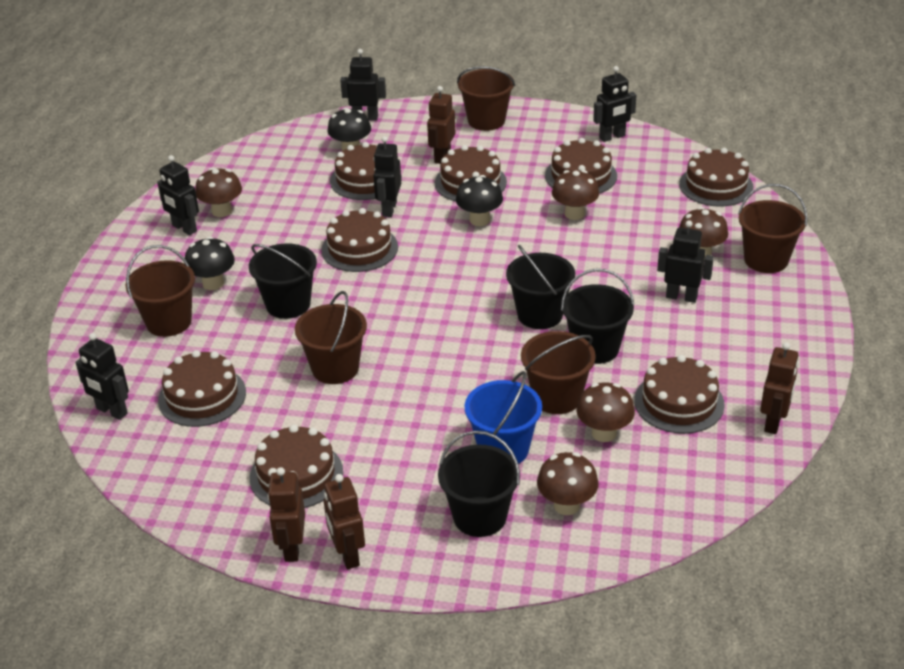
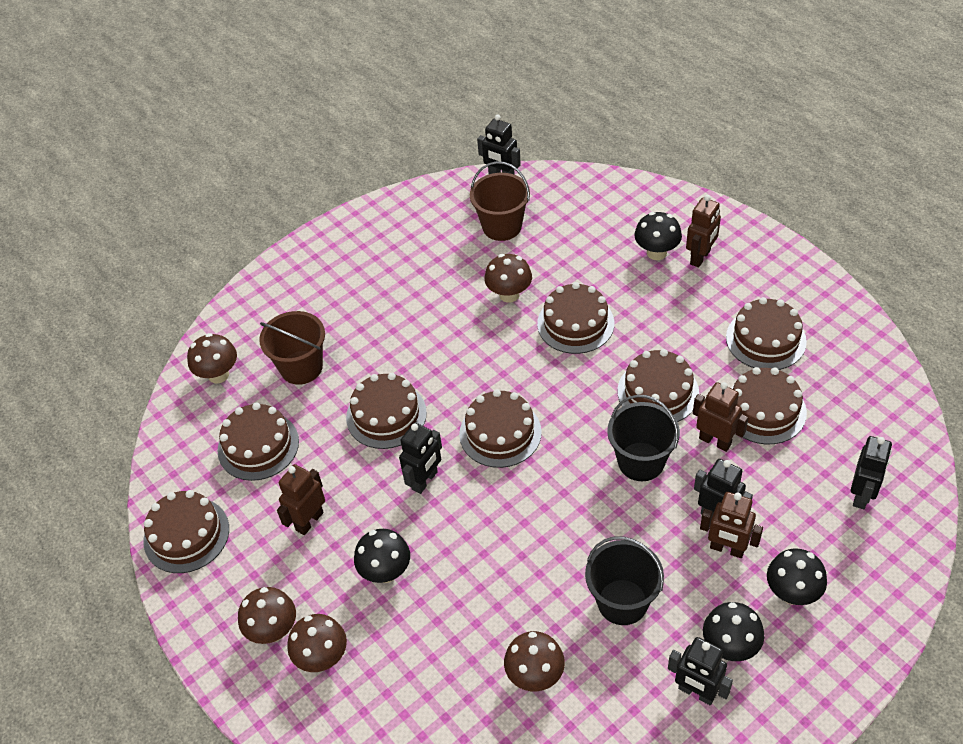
black bucket: [249,243,317,319] [438,431,520,537] [506,245,575,329] [561,269,634,364] = 4 -> [585,537,664,625] [607,395,680,481] = 2
black mushroom: [184,236,235,290] [327,108,371,151] [456,175,503,226] = 3 -> [354,529,410,583] [634,212,682,260] [703,602,764,661] [767,548,827,605] = 4
black robot: [75,333,129,420] [157,155,199,235] [340,49,386,121] [373,136,401,217] [593,66,637,142] [657,220,714,303] = 6 -> [399,423,442,494] [477,114,521,175] [668,637,733,705] [694,459,753,516] [851,436,892,509] = 5
blue bucket: [465,371,542,464] = 1 -> none = 0
brown bucket: [126,245,195,337] [295,291,367,384] [457,66,515,131] [521,331,596,414] [738,184,808,273] = 5 -> [259,311,325,385] [470,161,530,241] = 2

